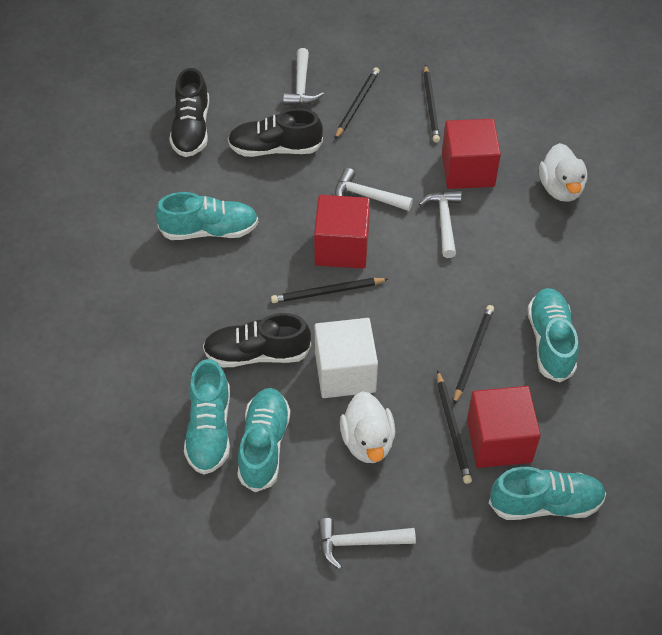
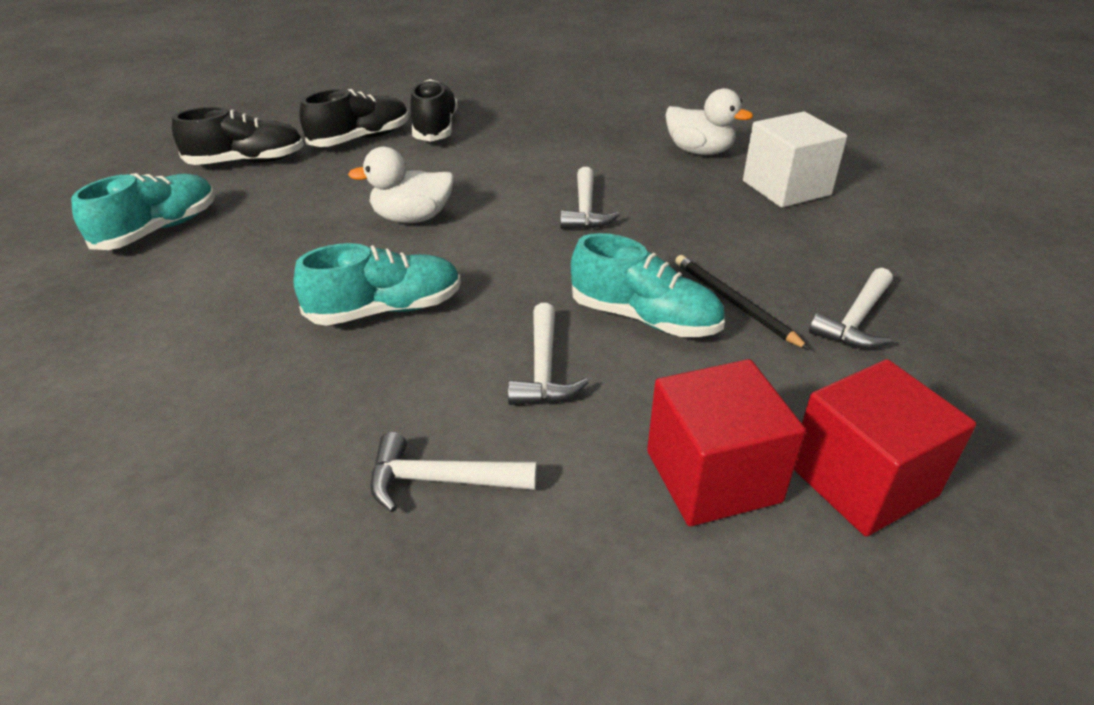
black pencil: [271,278,388,303] [335,67,380,139] [423,64,440,143] [437,370,472,484] [454,305,494,404] = 5 -> [675,255,810,350] = 1
red cube: [314,195,370,269] [442,119,501,189] [467,386,541,468] = 3 -> [647,359,806,526] [794,359,976,536] = 2
turquoise shoe: [156,192,258,240] [184,359,230,475] [237,388,291,492] [489,467,606,520] [528,288,579,382] = 5 -> [71,173,215,250] [294,243,461,326] [571,233,725,337] = 3

